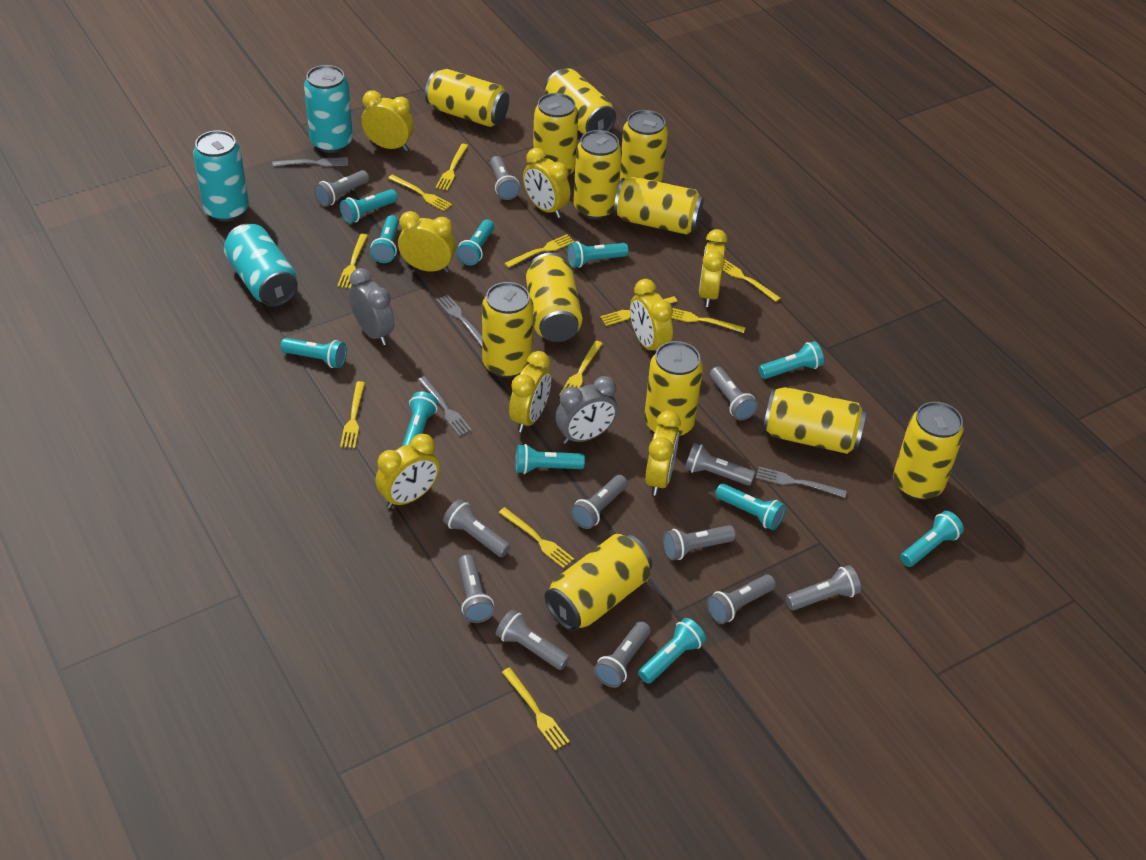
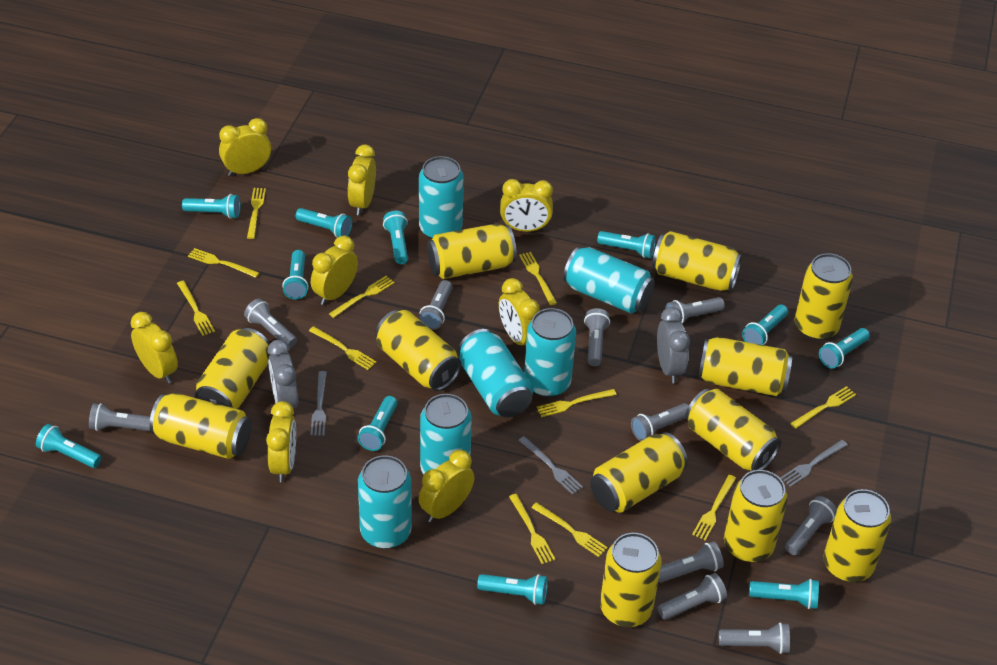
grey flashlight: [314,170,369,207] [443,499,510,557] [458,554,494,623] [490,156,520,200] [496,609,570,670] [571,475,628,529] [594,621,651,688] [663,525,736,560] [685,443,755,486] [707,574,776,624] [710,366,758,420] [786,565,861,610] = 12 -> [89,403,150,431] [244,298,297,348] [419,280,453,330] [584,308,610,366] [631,403,689,441] [658,542,724,583] [658,573,727,620] [665,297,725,324] [719,622,790,654] [785,496,837,555] = 10
grey fork: [273,157,348,167] [418,376,472,436] [436,295,482,347] [756,467,847,498] = 4 -> [310,371,327,436] [518,436,583,495] [781,440,848,487] = 3
turquoise can: [193,130,249,222] [224,224,298,307] [304,65,353,153] = 3 -> [358,455,412,549] [419,156,464,239] [420,394,472,474] [458,329,533,418] [524,308,576,397] [563,247,655,314] = 6

